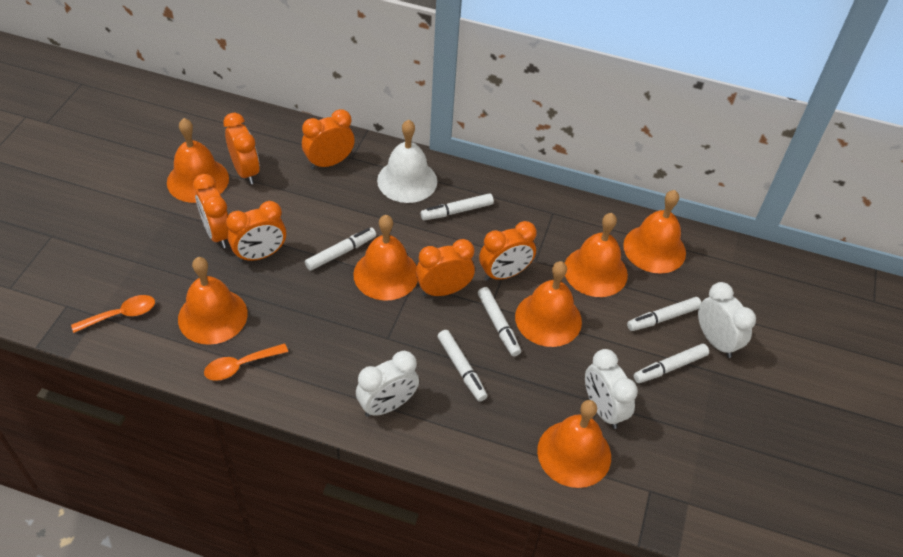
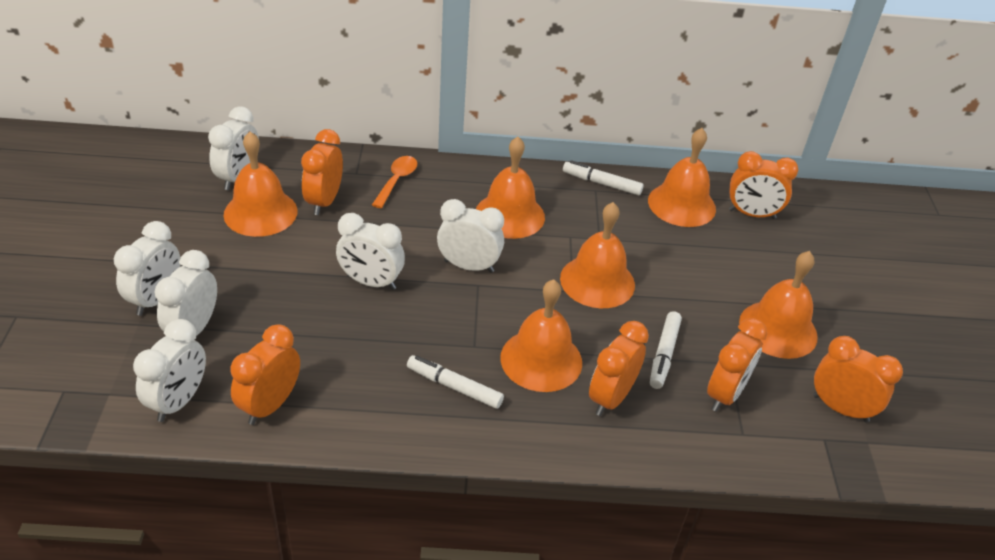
orange bell: [167,118,229,203] [178,257,248,345] [353,215,418,301] [515,261,582,347] [537,400,611,488] [565,213,628,297] [623,190,686,274] = 7 -> [224,132,298,237] [476,137,545,239] [500,279,582,392] [560,202,635,308] [648,128,716,227] [739,251,818,359] = 6
orange spoon: [71,295,155,333] [204,343,288,381] = 2 -> [372,156,417,208] = 1
white bell: [377,120,437,203] = 1 -> none = 0
white clock: [356,351,419,417] [585,349,638,429] [698,282,756,358] = 3 -> [114,221,180,316] [133,319,206,422] [155,250,217,336] [208,106,259,190] [336,213,405,290] [437,199,504,273] = 6
white marker: [305,228,376,271] [421,193,494,220] [438,330,487,402] [478,287,521,356] [627,297,701,331] [634,344,709,383] = 6 -> [407,355,504,409] [563,160,644,195] [650,311,682,389] = 3

